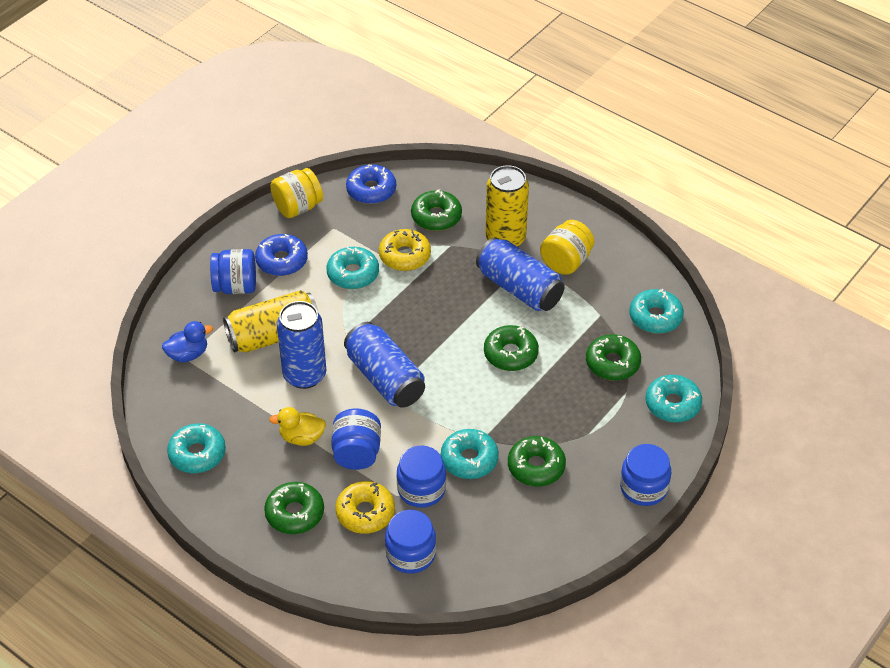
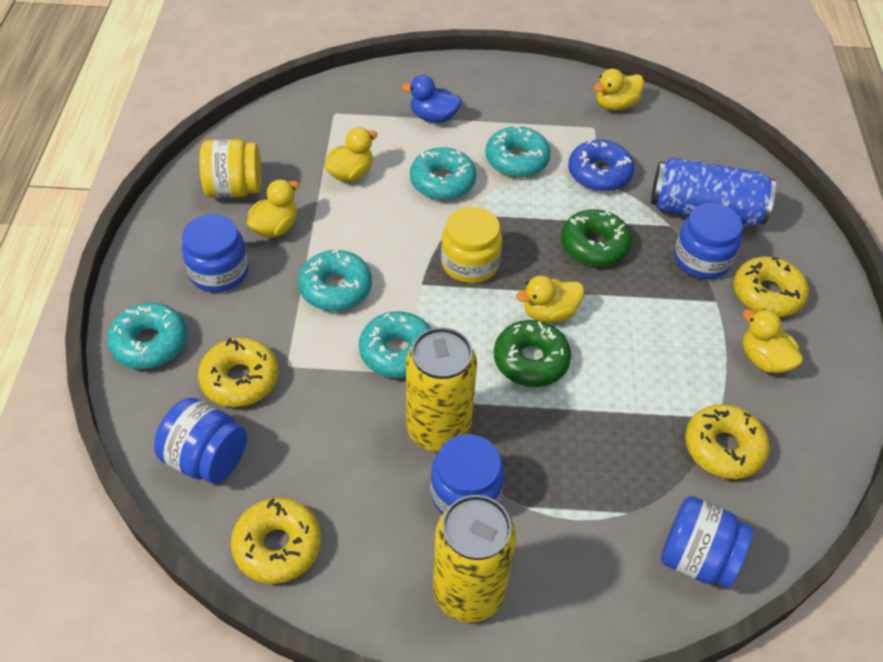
blue can: [277,301,326,389] [344,322,425,408] [476,237,565,311] = 3 -> [651,157,776,227] = 1
blue donut: [255,234,308,276] [346,164,396,204] = 2 -> [568,140,635,192] = 1
green donut: [264,482,324,534] [411,189,462,231] [484,325,539,371] [508,436,566,486] [586,334,641,381] = 5 -> [494,320,571,387] [561,209,632,266] = 2
yellow donut: [336,481,395,534] [379,229,431,271] = 2 -> [198,338,279,407] [231,498,321,584] [685,404,770,479] [734,256,809,317] = 4
yellow duck: [269,407,326,446] = 1 -> [247,179,299,238] [324,127,377,182] [516,276,584,323] [593,69,644,111] [743,309,803,373] = 5

